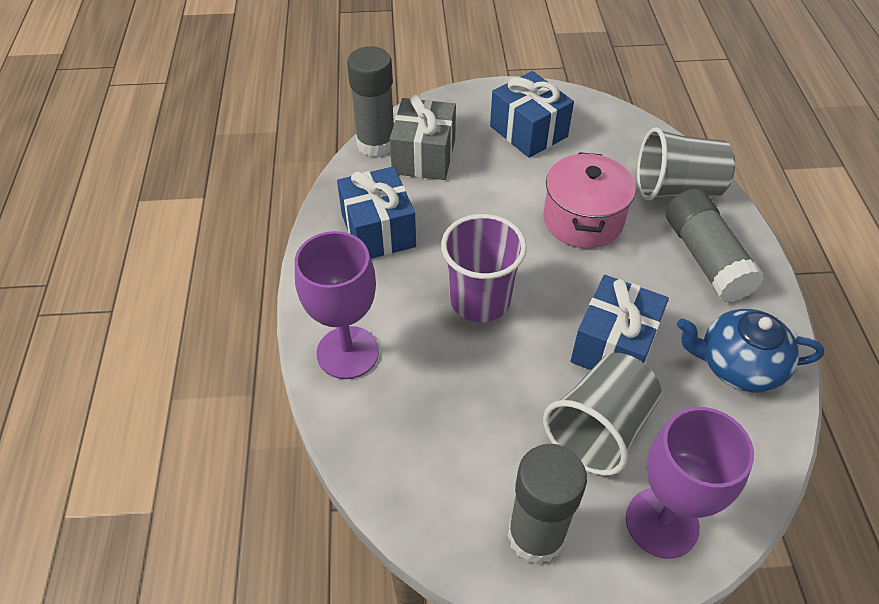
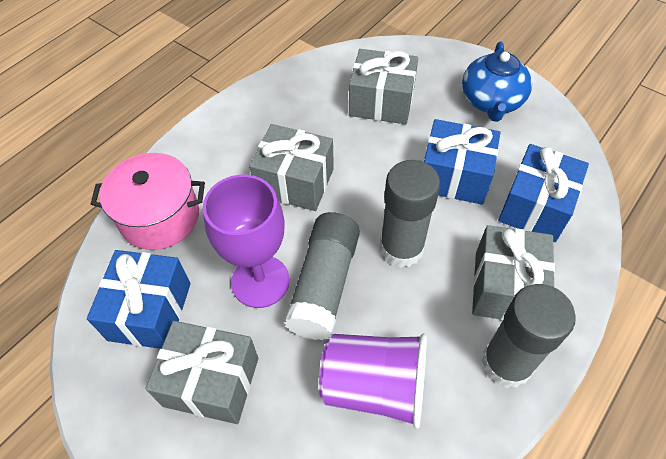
grey cup: [543,353,662,476] [637,127,735,201] = 2 -> none = 0
grey gift: [390,95,456,180] = 1 -> [145,321,258,424] [249,124,334,211] [349,49,418,124] [472,225,555,321] = 4
purple goblet: [295,231,379,379] [626,407,754,559] = 2 -> [203,175,290,308] = 1

